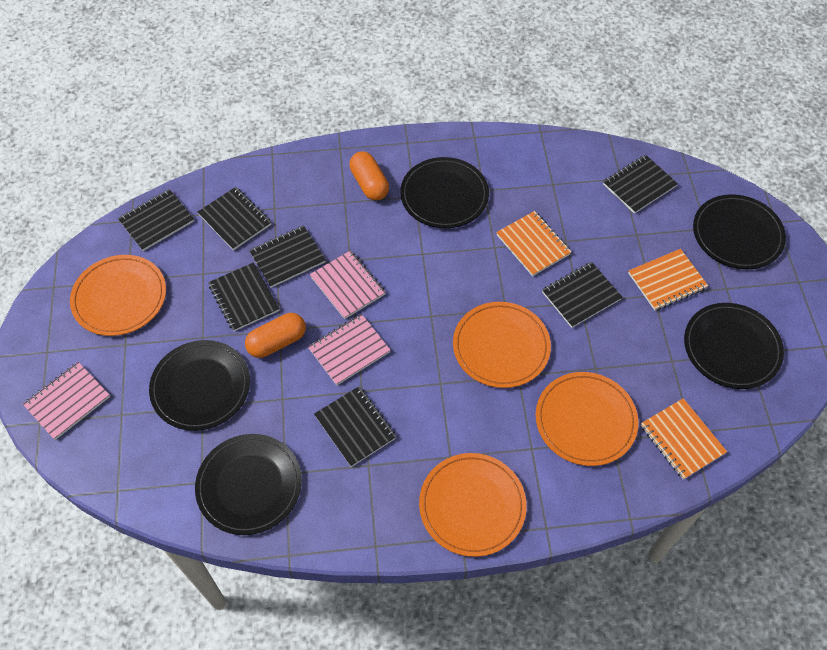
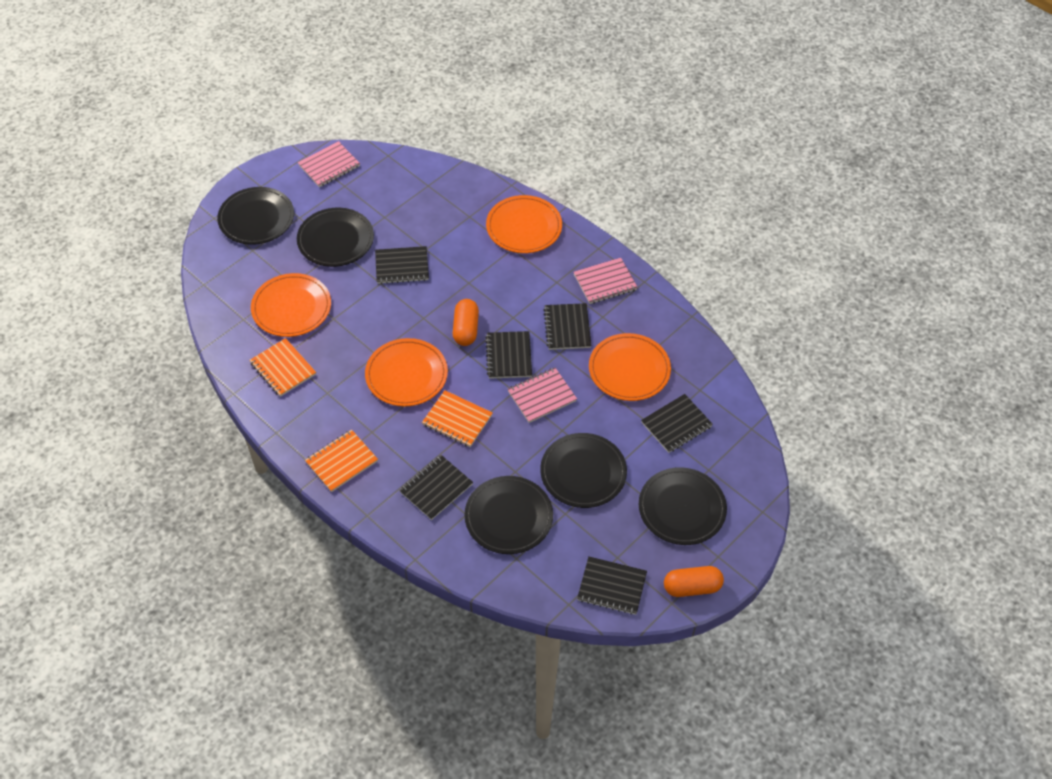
black notebook: [118,189,194,251] [198,187,271,250] [208,262,280,331] [249,225,326,288] [314,386,396,467] [542,262,622,328] [603,155,678,214] = 7 -> [375,246,429,284] [399,455,473,520] [485,331,532,379] [543,303,592,350] [577,557,647,615] [641,394,713,453] = 6

